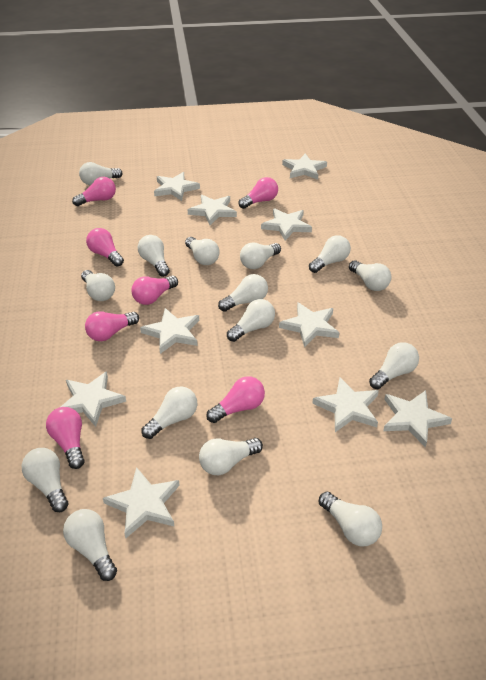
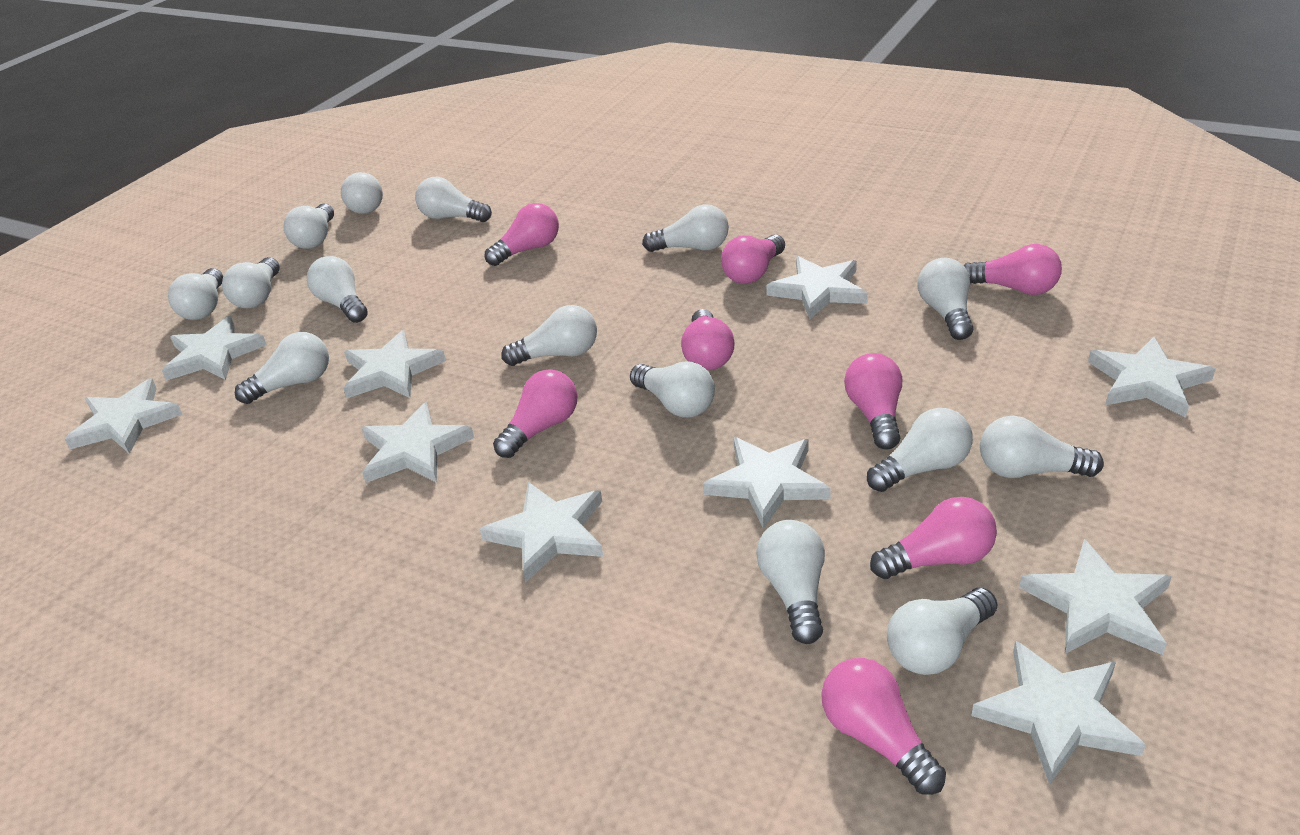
pink light bulb: [46,407,85,469] [72,177,116,206] [85,311,139,341] [86,228,124,267] [132,275,178,305] [206,376,265,423] [239,177,278,209] = 7 -> [485,203,559,266] [493,369,577,458] [681,309,735,370] [721,235,785,284] [821,658,946,795] [844,353,902,449] [870,497,997,579] [963,244,1062,295] = 8

